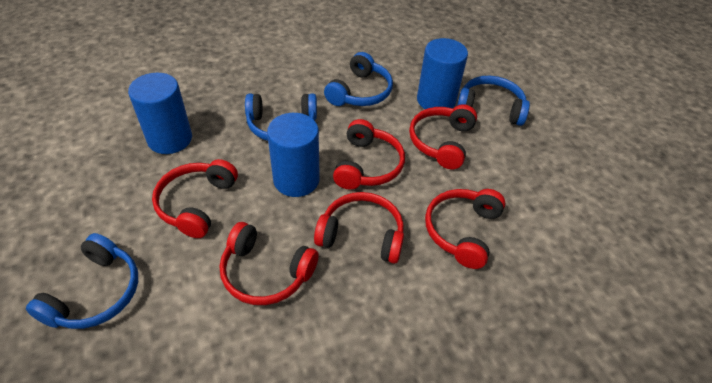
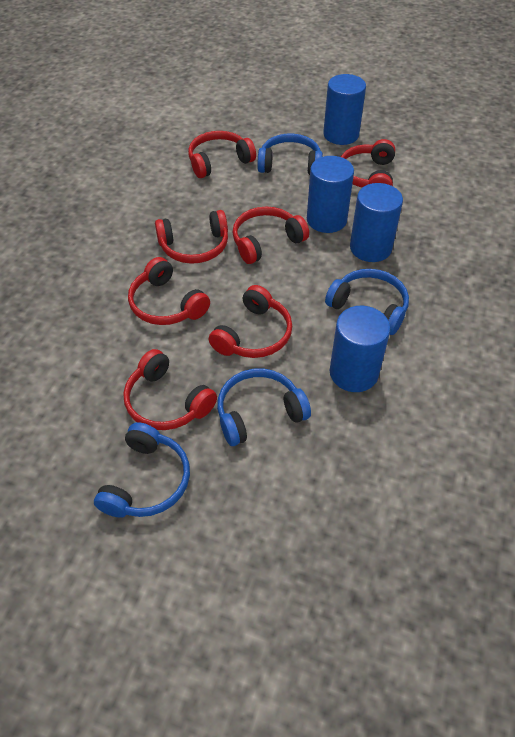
blue cylinder: [128,73,192,154] [267,113,320,197] [417,38,468,109] = 3 -> [307,156,354,233] [323,74,366,145] [329,306,390,392] [350,183,403,262] = 4
red headphones: [152,159,238,238] [220,222,319,305] [314,192,404,264] [333,119,405,190] [409,104,477,169] [425,189,506,269] = 6 -> [123,349,217,430] [128,257,210,325] [155,210,228,264] [188,131,256,178] [209,285,292,358] [232,207,309,264] [341,139,395,188] = 7

